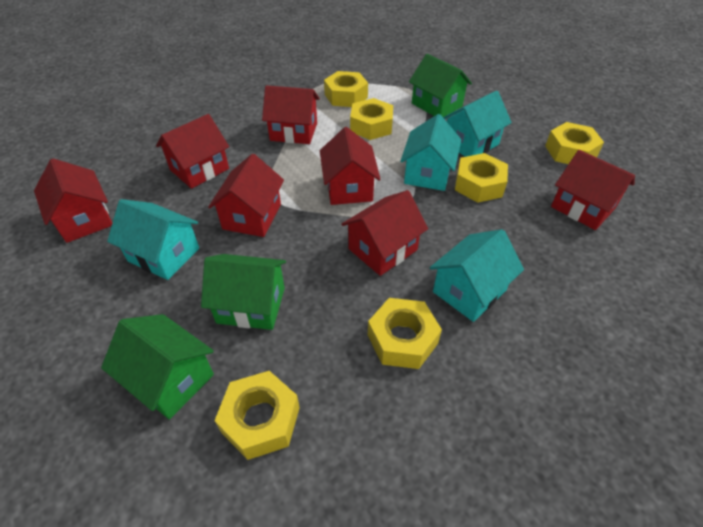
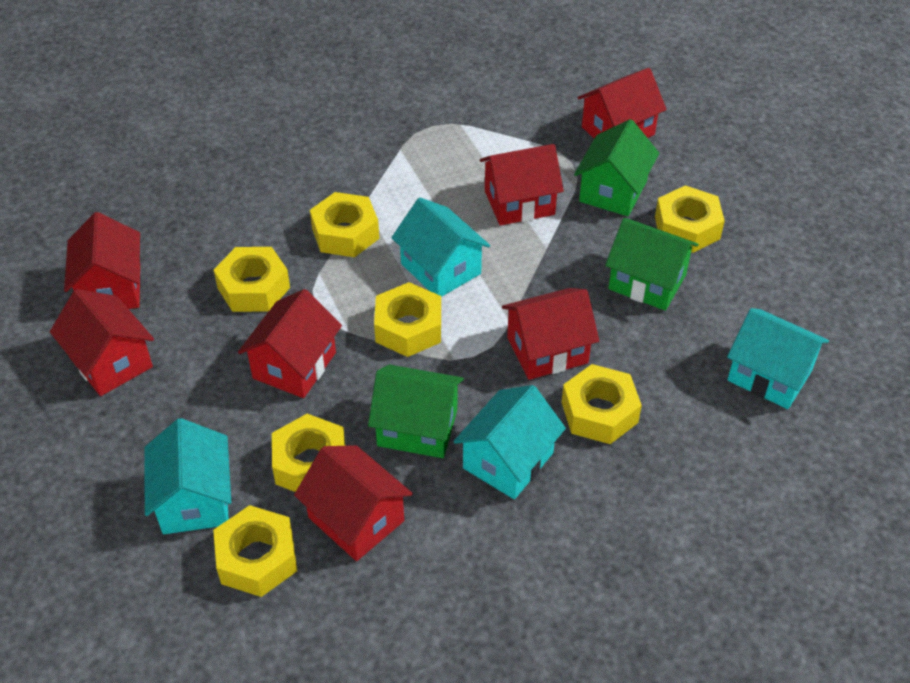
yellow nut: [215,371,300,460] [324,71,368,107] [350,98,393,140] [368,298,442,369] [455,153,508,203] [545,122,604,164] = 6 -> [213,505,297,597] [214,247,290,312] [272,414,346,492] [310,192,379,257] [374,282,441,357] [562,364,642,444] [655,185,725,253] = 7

